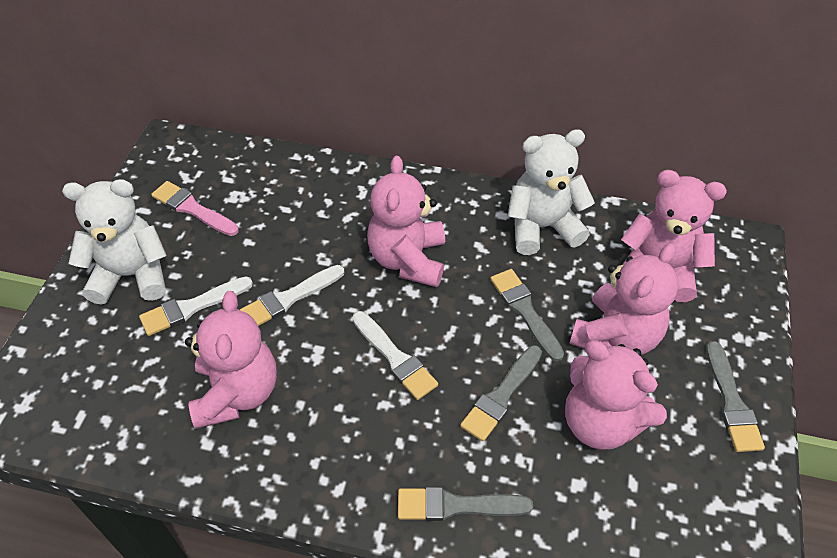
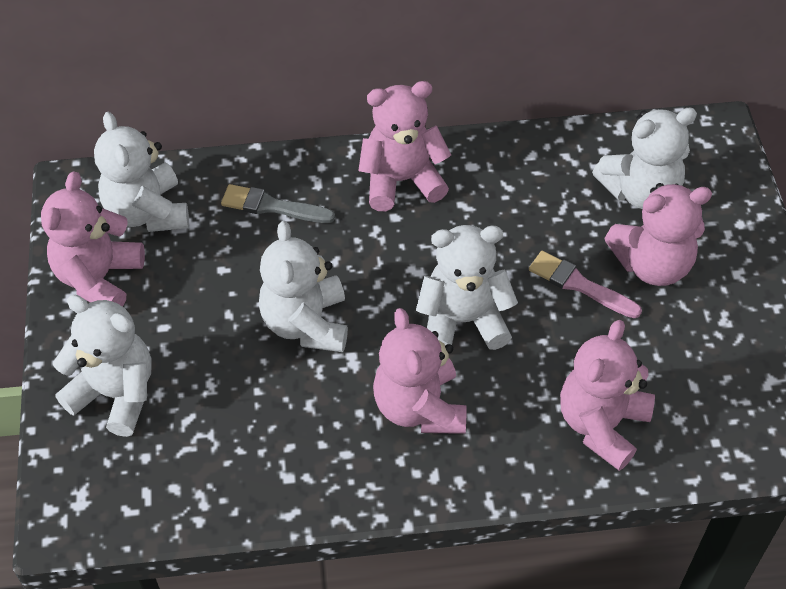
grey brush: [398,487,533,521] [460,345,542,441] [491,269,564,362] [706,341,765,452] = 4 -> [221,184,335,223] = 1
white brush: [139,276,253,336] [240,265,344,326] [352,311,438,400] = 3 -> none = 0
white teddy bear: [62,179,167,305] [508,129,595,255] = 2 -> [53,295,152,437] [94,112,189,232] [259,221,348,352] [416,225,518,350] [592,107,697,209] = 5

